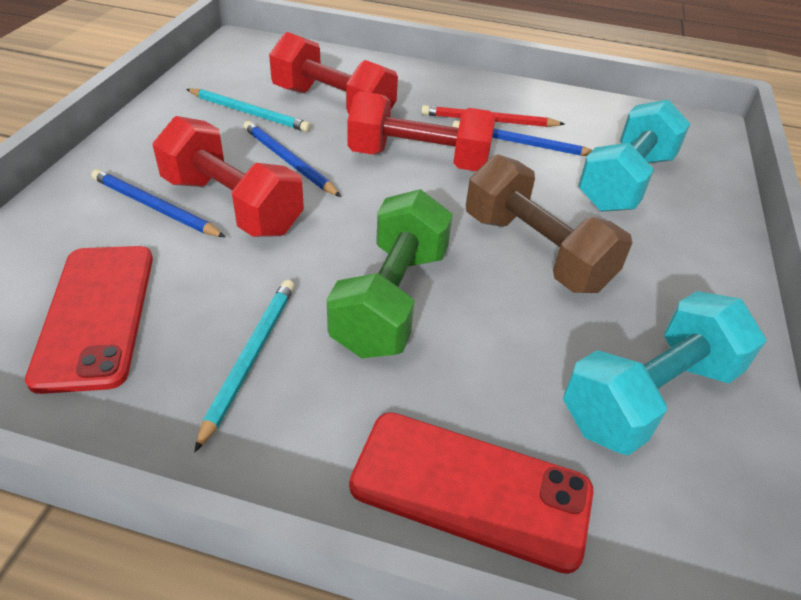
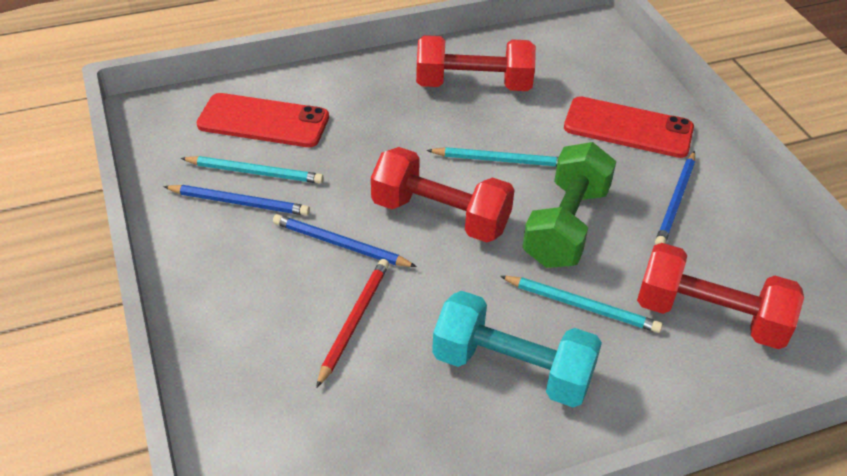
brown dumbbell: [466,154,632,293] = 1 -> none = 0
turquoise dumbbell: [563,291,766,455] [578,99,690,212] = 2 -> [432,291,602,407] = 1
turquoise pencil: [186,89,311,132] [194,280,295,452] = 2 -> [181,156,324,184] [427,147,558,167] [500,276,663,333] = 3

